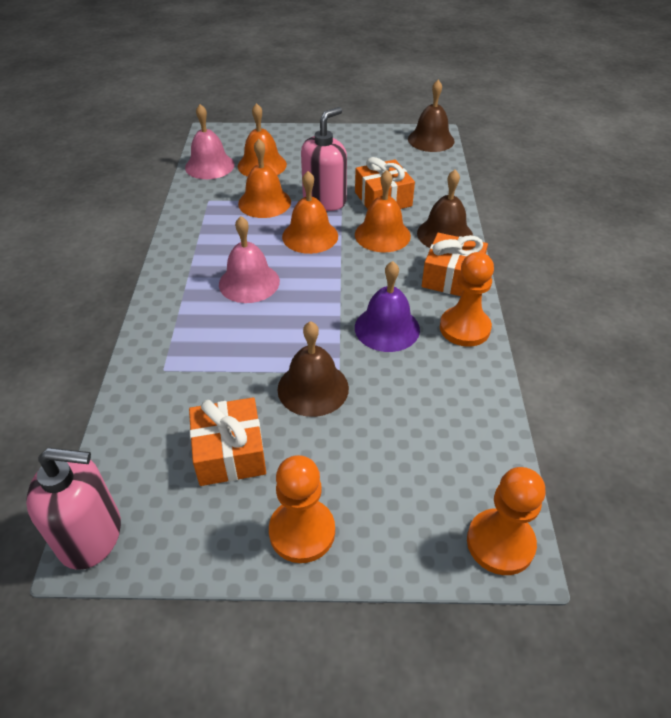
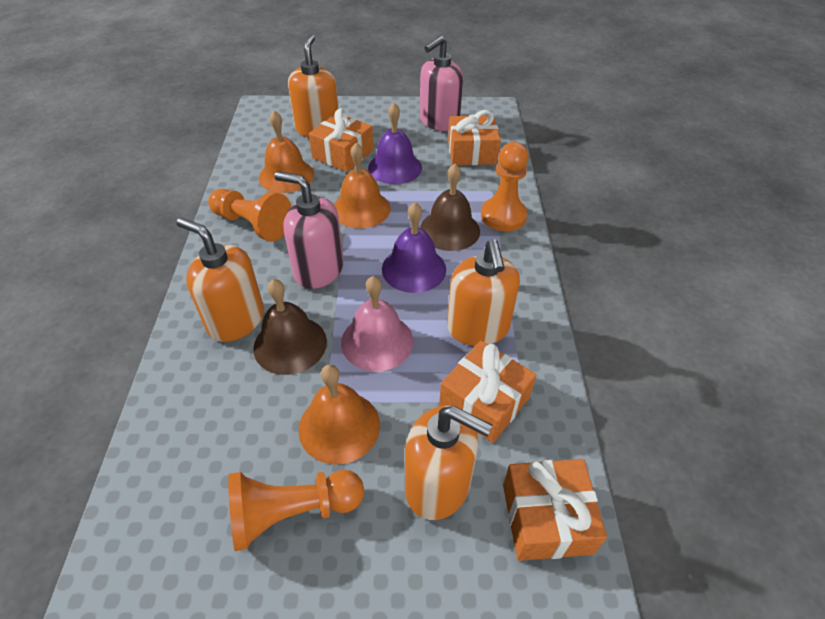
brown bell: [277,321,349,417] [408,80,455,152] [417,170,473,248] = 3 -> [253,279,327,375] [420,164,480,251] = 2
orange bell: [238,103,287,177] [238,139,291,218] [282,171,338,254] [355,170,411,252] = 4 -> [259,110,314,193] [299,364,380,464] [334,143,390,228] = 3
orange gift: [189,397,266,486] [355,157,415,209] [422,233,488,296] = 3 -> [309,108,373,172] [439,341,536,443] [448,110,500,165] [503,459,607,561] = 4
orange soap dispenser: none = 0 -> [176,218,264,342] [288,34,339,137] [405,406,493,520] [447,239,520,346] = 4
pink bell: [185,104,235,179] [219,216,280,303] = 2 -> [341,276,413,371] = 1
purple bell: [355,261,420,352] = 1 -> [368,103,422,184] [382,202,446,293] = 2

